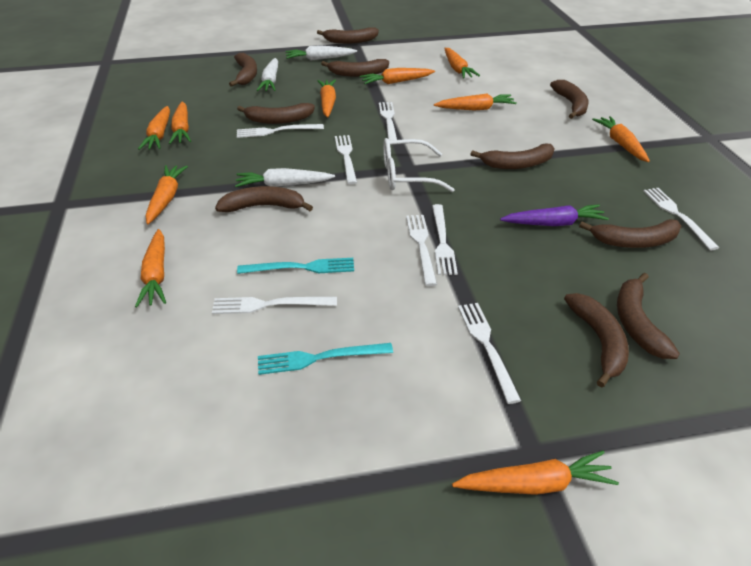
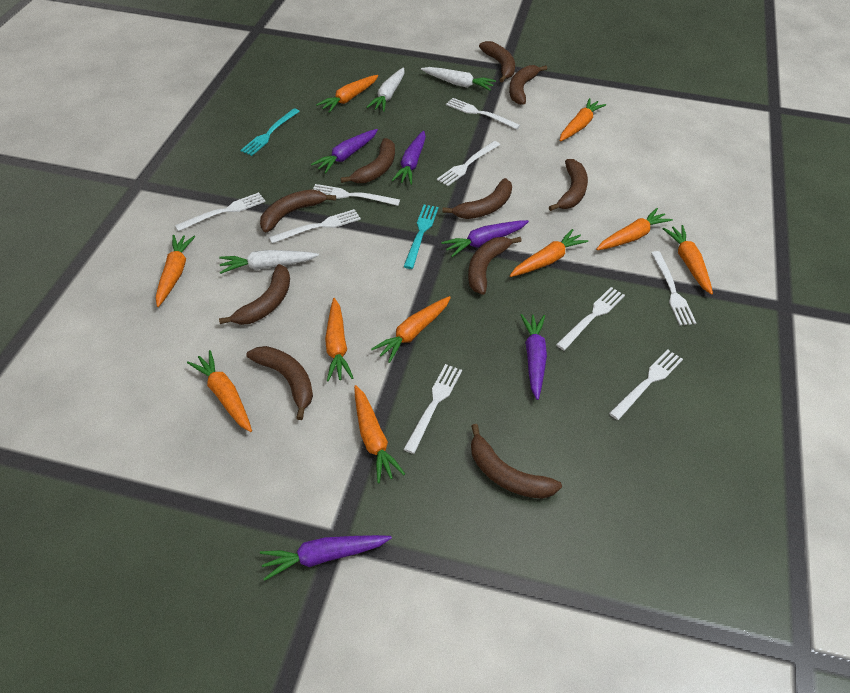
purple carrot: [500,204,609,226] = 1 -> [260,535,392,581] [311,129,378,173] [391,131,426,185] [441,220,529,257] [521,314,547,400] = 5
white fork: [212,297,337,314] [237,124,324,138] [335,135,357,184] [379,102,397,141] [406,215,437,286] [432,204,458,275] [458,303,521,404] [643,188,719,250] = 8 -> [175,192,266,231] [269,209,361,243] [313,184,400,206] [404,364,462,454] [437,141,500,186] [446,98,520,130] [556,287,625,350] [609,350,683,420] [651,251,696,326] = 9
white glasses: [383,138,455,192] = 1 -> none = 0

